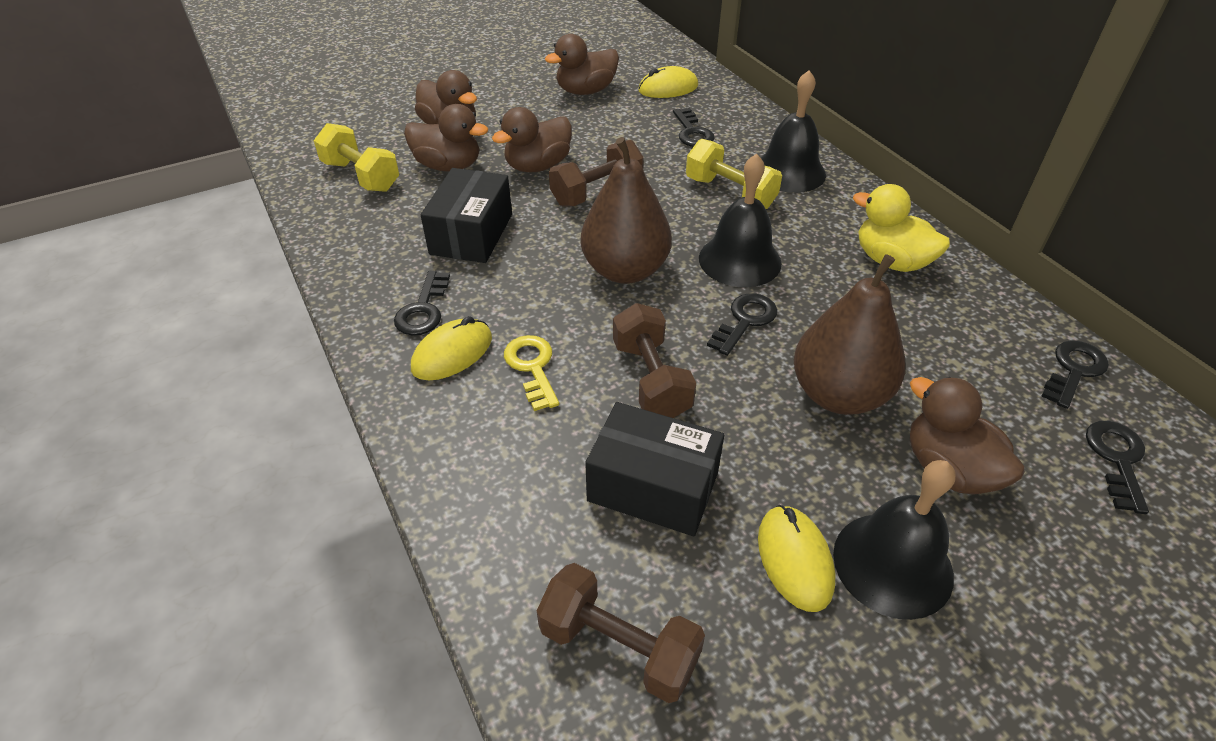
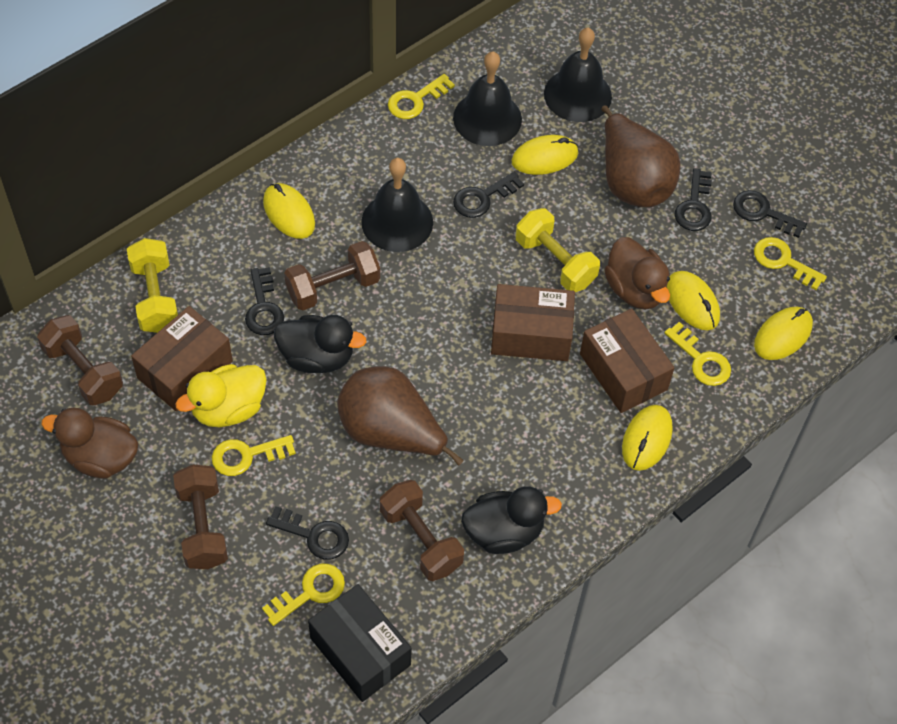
black box: [421,168,512,263] [585,402,724,536] = 2 -> [308,584,412,702] = 1
black duck: none = 0 -> [274,315,367,373] [461,486,562,554] = 2
brown box: none = 0 -> [131,306,233,412] [491,284,575,361] [580,308,674,413] = 3
brown duck: [404,104,488,172] [415,70,477,124] [492,107,572,172] [545,34,619,95] [910,377,1025,494] = 5 -> [41,408,139,479] [604,237,670,310] = 2
brown dumbbell: [537,563,705,703] [549,140,644,206] [613,303,696,418] = 3 -> [37,315,123,405] [173,464,228,569] [284,241,380,311] [380,480,464,581] = 4
yellow key: [504,335,559,411] = 1 -> [212,435,296,476] [262,564,345,626] [388,74,455,119] [664,322,731,386] [754,237,827,290] = 5
yellow mouse: [411,316,492,380] [638,66,698,98] [758,505,836,612] = 3 -> [263,183,315,239] [511,135,578,175] [622,405,673,471] [667,271,720,330] [754,307,813,360] = 5

